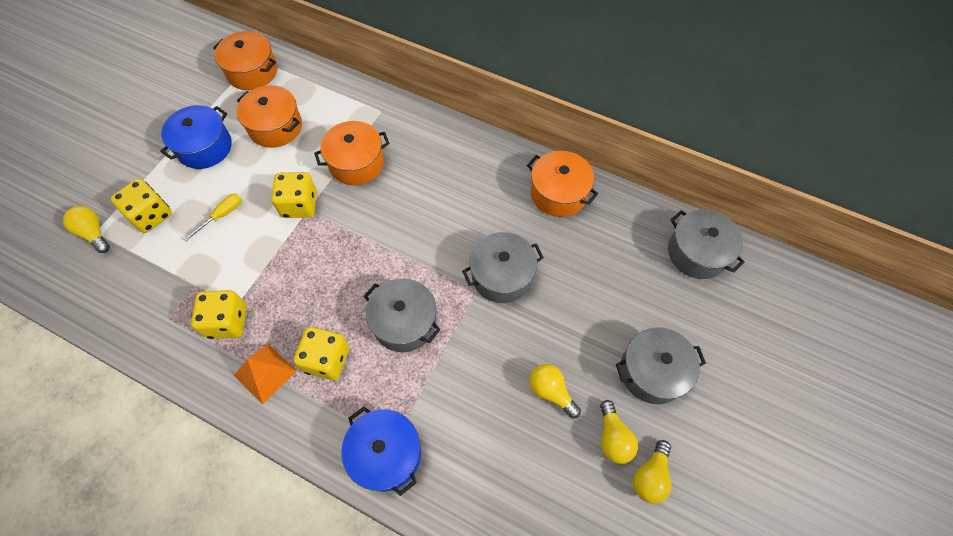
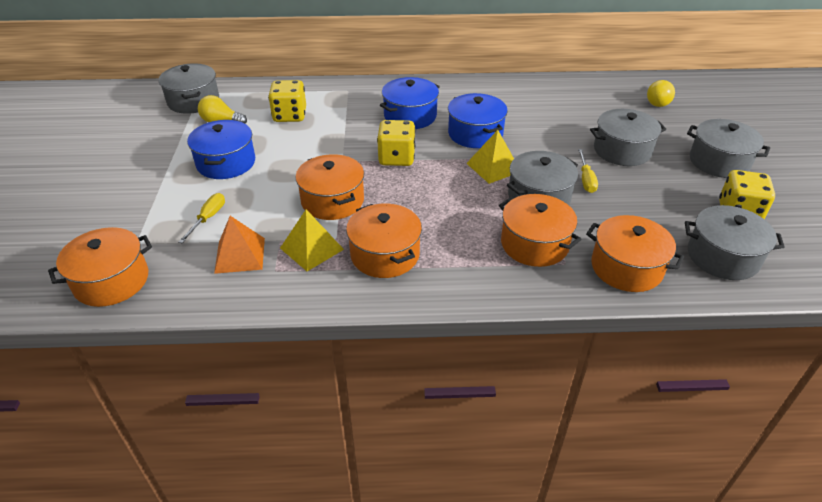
blue pot: [160,105,232,169] [341,407,421,496] = 2 -> [187,120,255,179] [380,77,440,129] [448,93,508,148] = 3
grey pot: [364,278,441,352] [462,232,544,303] [616,327,706,404] [668,209,745,279] = 4 -> [159,63,219,114] [507,151,578,205] [590,109,666,166] [685,205,785,280] [687,119,770,178] = 5
orange pot: [213,31,277,90] [237,85,302,148] [314,121,390,185] [527,151,598,217] = 4 -> [48,227,152,307] [296,154,364,220] [346,203,422,278] [499,194,581,267] [586,215,684,292] = 5
yellow dice: [111,179,172,233] [191,290,247,339] [271,172,317,218] [293,327,349,380] = 4 -> [268,80,306,122] [377,120,416,166] [719,170,775,219] = 3
yellow light bulb: [63,206,110,253] [529,364,581,419] [600,400,638,464] [633,440,672,504] = 4 -> [198,95,247,124] [647,80,675,107] = 2
yellow pyramid: none = 0 -> [280,209,344,271] [466,130,514,184] = 2
yellow screwdriver: [184,193,242,241] = 1 -> [178,193,225,243] [578,149,598,193] = 2

